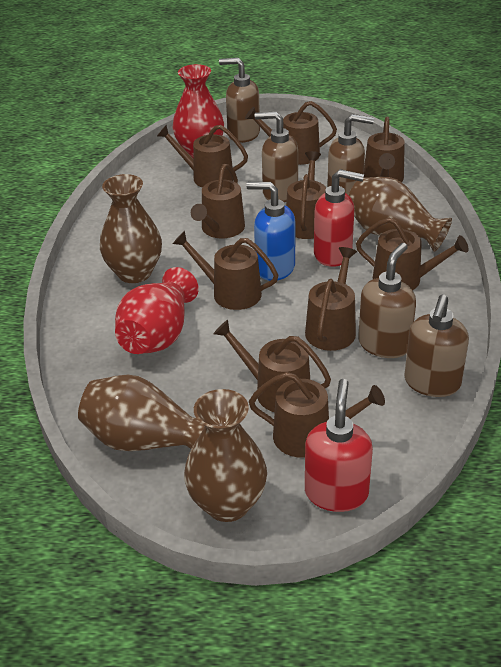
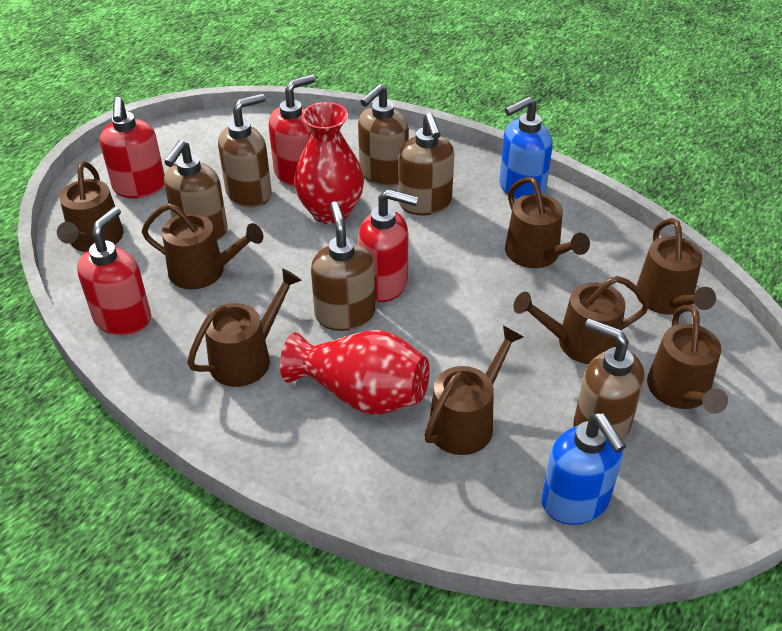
blue soap dispenser: [246,182,295,281] = 1 -> [499,96,553,200] [541,413,626,525] = 2
brown soap dispenser: [219,58,260,143] [255,111,298,202] [327,114,374,195] [358,243,416,358] [404,295,469,397] = 5 -> [164,140,228,241] [218,94,272,208] [311,202,375,331] [358,84,409,187] [398,113,454,215] [573,319,644,441] = 6
brown vase: [78,375,205,451] [100,174,162,283] [184,389,267,522] [349,177,452,252] = 4 -> none = 0
brown watering can: [157,125,248,188] [173,231,278,310] [191,164,245,238] [214,320,331,412] [245,101,337,165] [249,372,385,458] [286,151,326,239] [305,247,357,351] [356,218,468,290] [364,117,405,182] = 10 -> [57,161,124,252] [142,203,263,289] [187,268,302,387] [424,325,523,455] [505,177,590,268] [513,276,650,364] [636,218,716,315] [647,305,728,414] = 8
red soap dispenser: [305,379,373,512] [314,169,364,267] = 2 -> [77,207,151,336] [100,97,164,198] [269,74,316,187] [358,189,418,302] = 4

